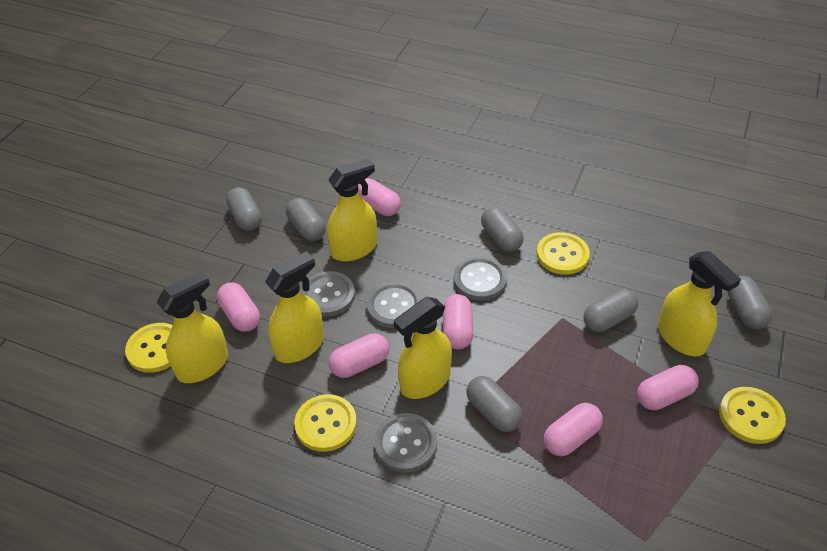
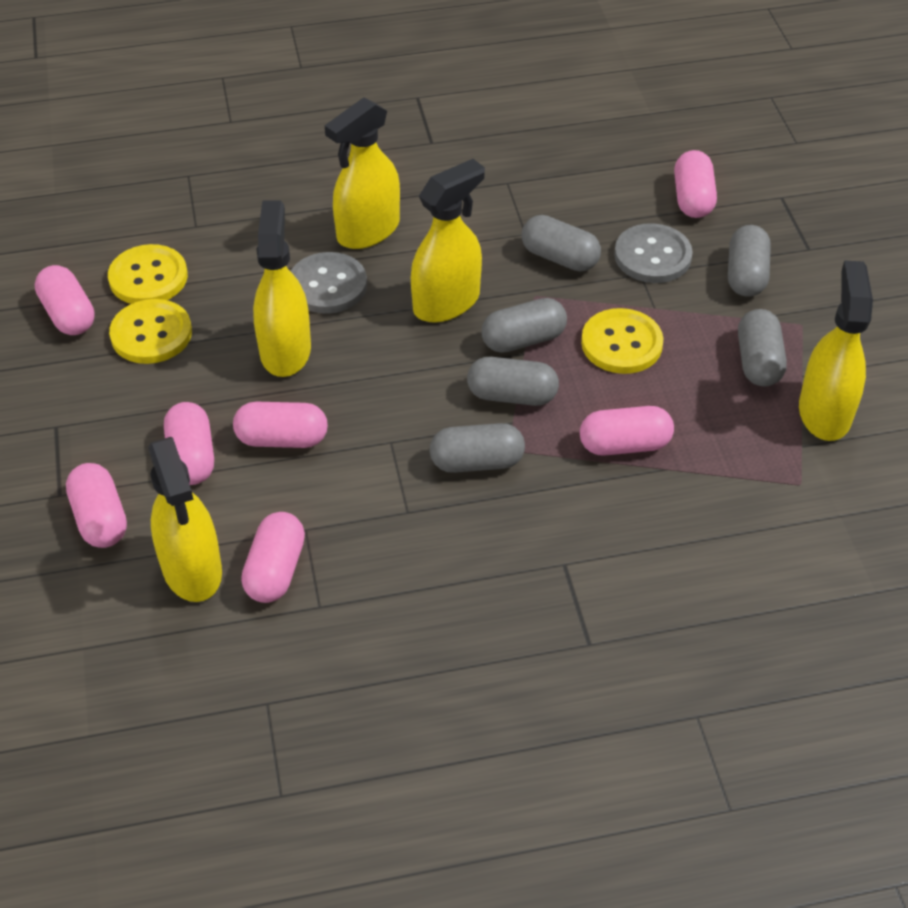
grey button: [300,271,355,317] [367,282,421,328] [374,413,437,472] [453,256,507,301] = 4 -> [291,252,367,314] [614,223,693,283] = 2
pink capsule: [217,282,260,332] [329,333,389,378] [358,178,401,216] [443,294,473,350] [544,403,603,456] [637,365,699,410] = 6 -> [35,265,95,335] [66,463,127,548] [164,402,214,485] [233,402,328,448] [241,512,305,603] [580,406,674,456] [674,150,717,218] = 7
yellow button: [125,323,173,373] [294,394,357,452] [536,232,590,275] [719,387,786,444] = 4 -> [108,244,188,304] [109,299,192,364] [581,308,664,374] = 3

